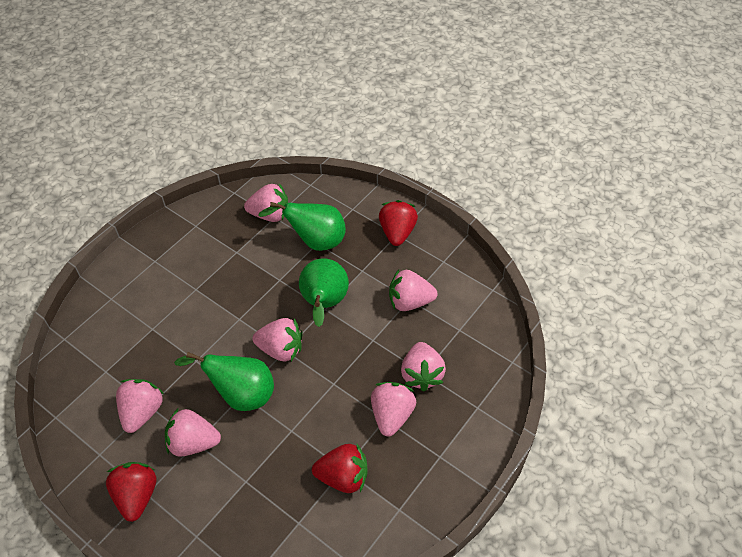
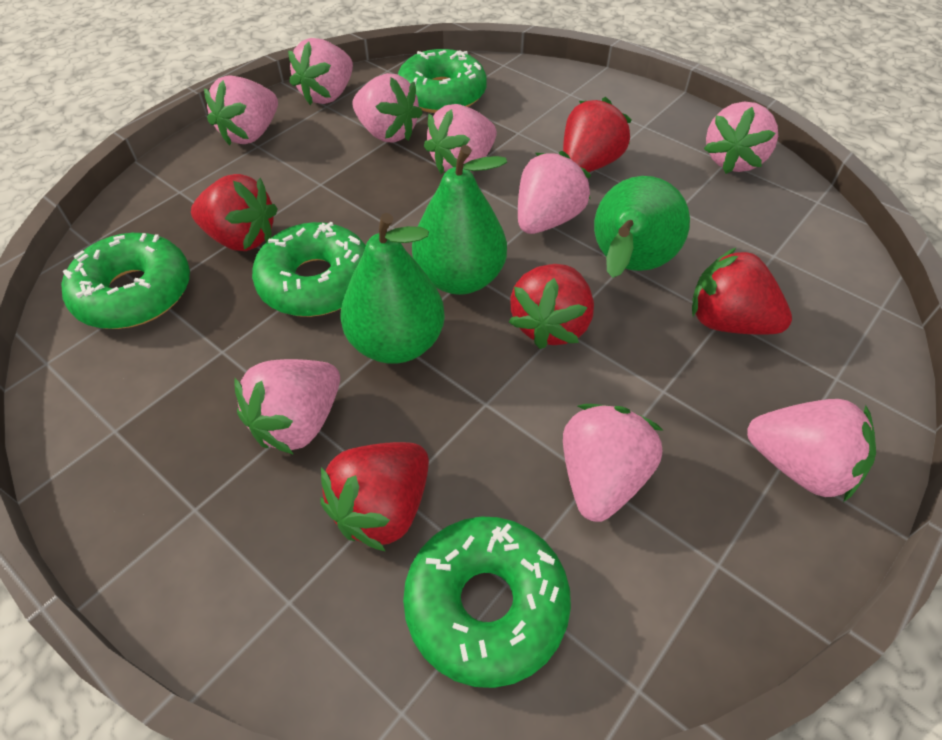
green donut: none = 0 -> [61,233,190,329] [252,222,366,317] [398,49,487,113] [403,517,571,688] = 4
pink strawberry: [116,379,164,433] [165,408,221,457] [244,183,288,222] [253,318,302,362] [371,382,416,436] [389,269,438,311] [401,342,446,391] = 7 -> [204,75,278,146] [234,359,340,455] [288,38,353,105] [352,73,423,142] [424,104,497,174] [518,151,591,234] [563,404,664,522] [704,102,778,174] [747,399,876,502] = 9
red strawberry: [106,462,156,522] [312,444,368,493] [379,200,418,246] = 3 -> [191,174,278,251] [320,442,429,552] [509,264,594,349] [563,97,632,172] [692,247,792,335] = 5

